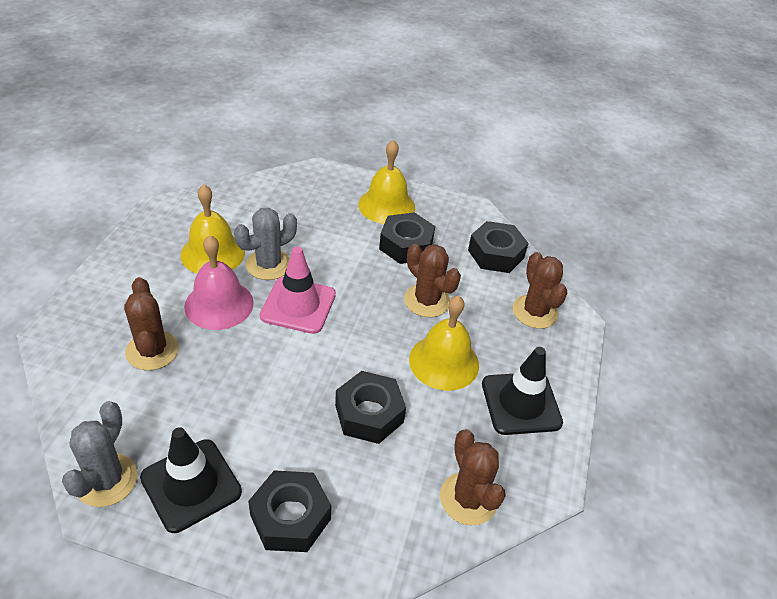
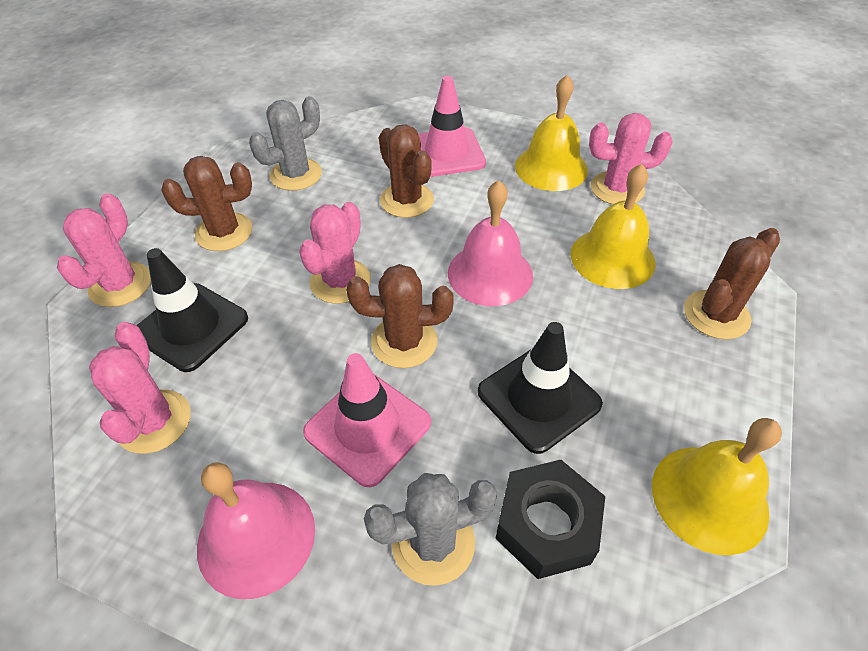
black nut: [248,470,331,552] [335,371,406,444] [379,212,435,264] [468,221,528,273] = 4 -> [495,460,605,579] = 1
pink bell: [184,235,254,330] = 1 -> [197,462,315,599] [448,180,533,306] = 2
pink cactus: none = 0 -> [57,193,151,307] [89,322,191,454] [299,202,371,304] [589,113,673,204] = 4
pink traffic cone: [259,246,336,334] = 1 -> [303,353,431,487] [418,76,486,177] = 2

